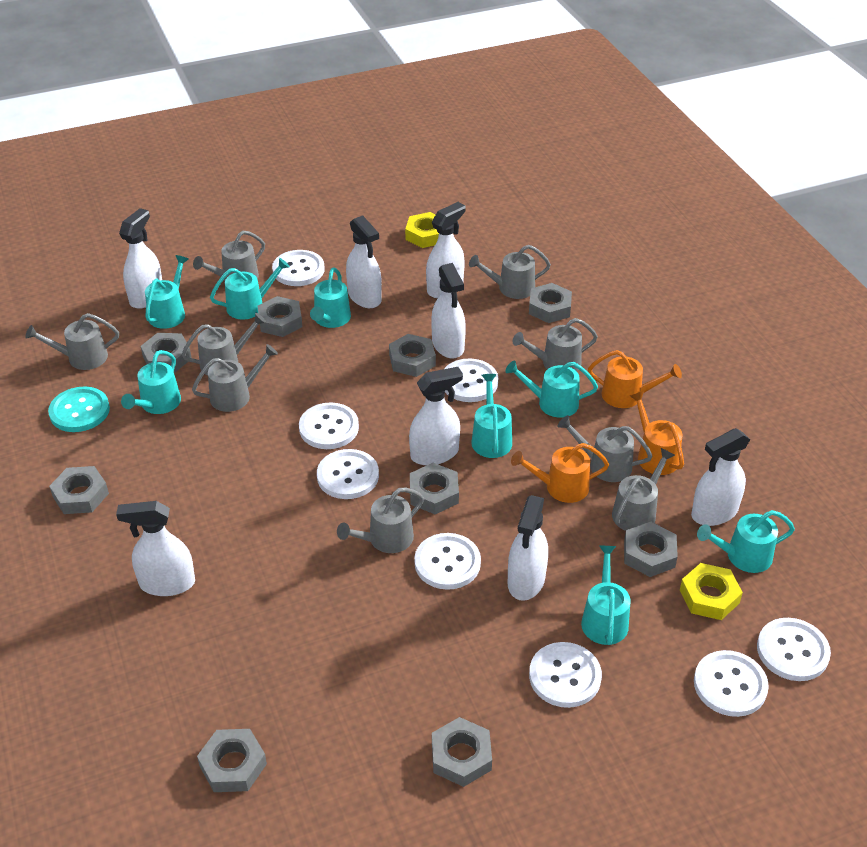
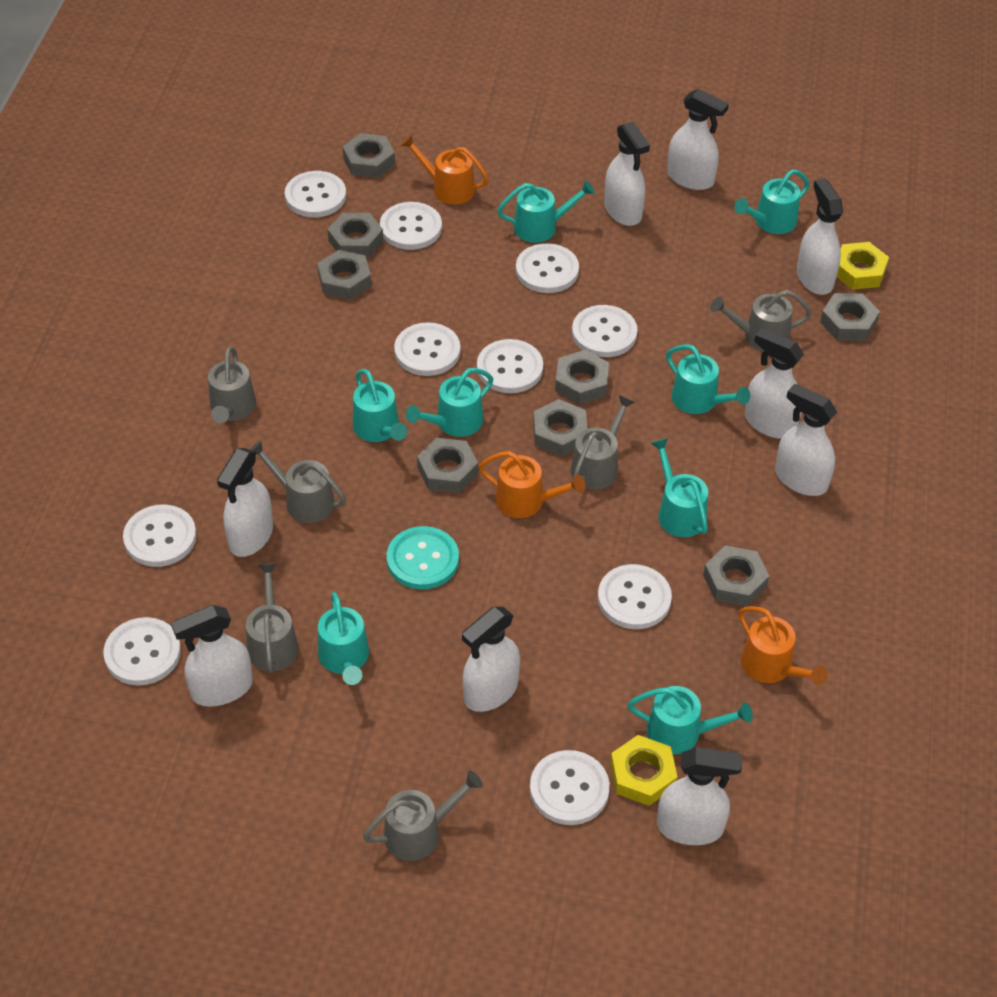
grey nut: [49,466,109,514] [141,333,192,373] [197,729,267,792] [258,296,302,337] [389,334,436,377] [410,463,459,514] [432,717,492,787] [529,283,572,323] [624,522,678,577] = 9 -> [317,250,371,300] [328,213,384,258] [343,133,395,178] [417,438,478,493] [533,399,588,456] [555,350,609,405] [703,545,769,606] [820,293,880,341] = 8
grey watering can: [25,313,119,370] [182,313,266,376] [192,344,278,412] [193,231,265,281] [337,488,424,553] [469,245,551,299] [513,318,598,371] [557,415,653,482] [612,448,675,531] = 9 -> [208,347,256,423] [246,563,299,673] [250,440,346,523] [363,771,483,861] [571,395,635,490] [711,290,812,352] = 6
white button: [272,250,325,286] [299,402,359,449] [317,449,379,499] [414,533,481,590] [444,358,498,402] [529,642,602,708] [694,650,769,717] [757,618,831,681] = 8 -> [103,617,181,686] [123,505,197,567] [285,171,346,217] [380,202,442,250] [394,322,460,376] [477,339,543,393] [516,243,579,293] [530,750,610,825] [572,305,638,357] [598,564,672,629] = 10
white spray bottle: [116,501,195,596] [119,208,162,309] [346,215,382,308] [409,367,463,466] [426,202,465,298] [431,263,466,359] [508,495,548,601] [691,428,750,526] = 8 -> [171,605,253,707] [217,448,273,557] [462,607,520,712] [604,121,650,226] [657,747,742,845] [667,89,729,190] [745,328,804,439] [775,384,837,496] [797,178,843,295] = 9

